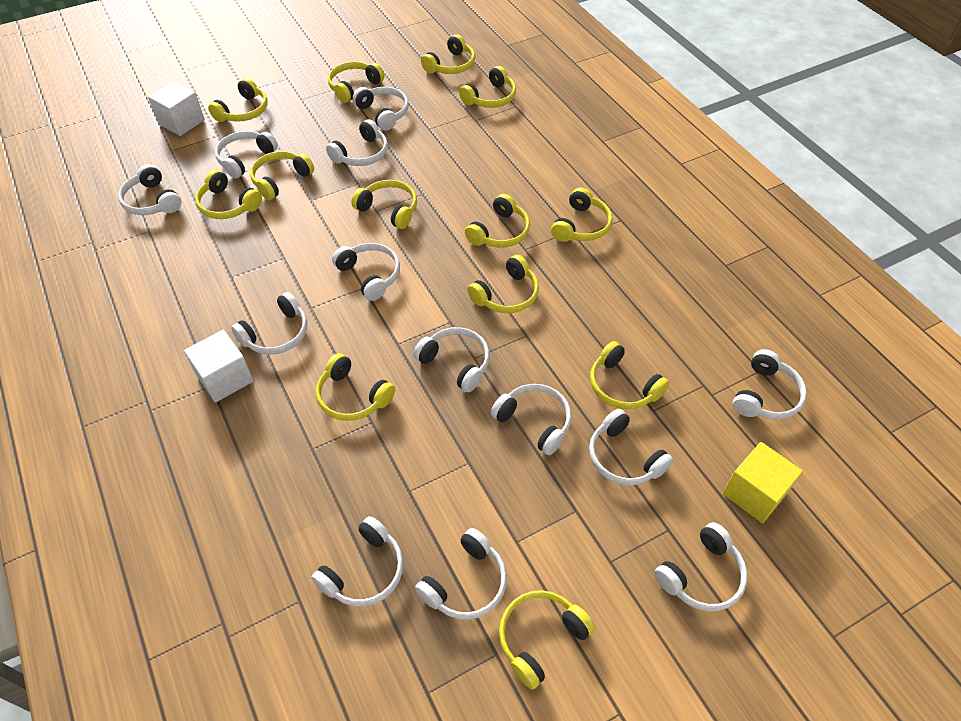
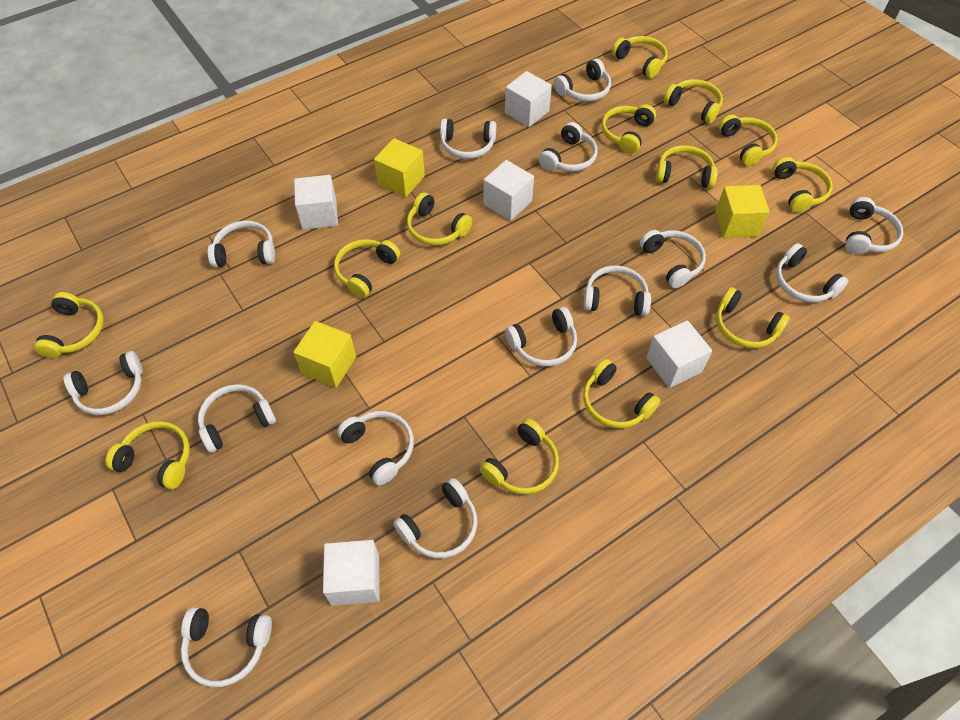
white cube: [148,81,205,136] [184,330,253,403] = 2 -> [294,175,338,230] [323,540,380,606] [484,160,534,221] [505,71,552,127] [646,320,712,388] = 5
white headphones: [118,164,181,215] [215,131,278,179] [231,292,307,355] [311,516,403,607] [326,119,388,166] [332,243,400,301] [353,87,409,130] [413,327,490,392] [415,528,507,620] [491,384,571,455] [589,409,673,485] [654,522,748,611] [733,349,807,419] = 13 -> [63,351,143,415] [181,607,272,687] [198,384,276,453] [208,221,275,267] [337,411,414,486] [393,478,477,559] [440,119,496,159] [505,307,577,366] [539,122,598,172] [554,59,611,102] [583,266,651,316] [640,230,706,288] [776,243,848,303] [845,197,904,254] = 14
yellow cube: [723,442,803,523] = 1 -> [293,321,356,388] [374,138,425,197] [715,185,770,238] = 3

